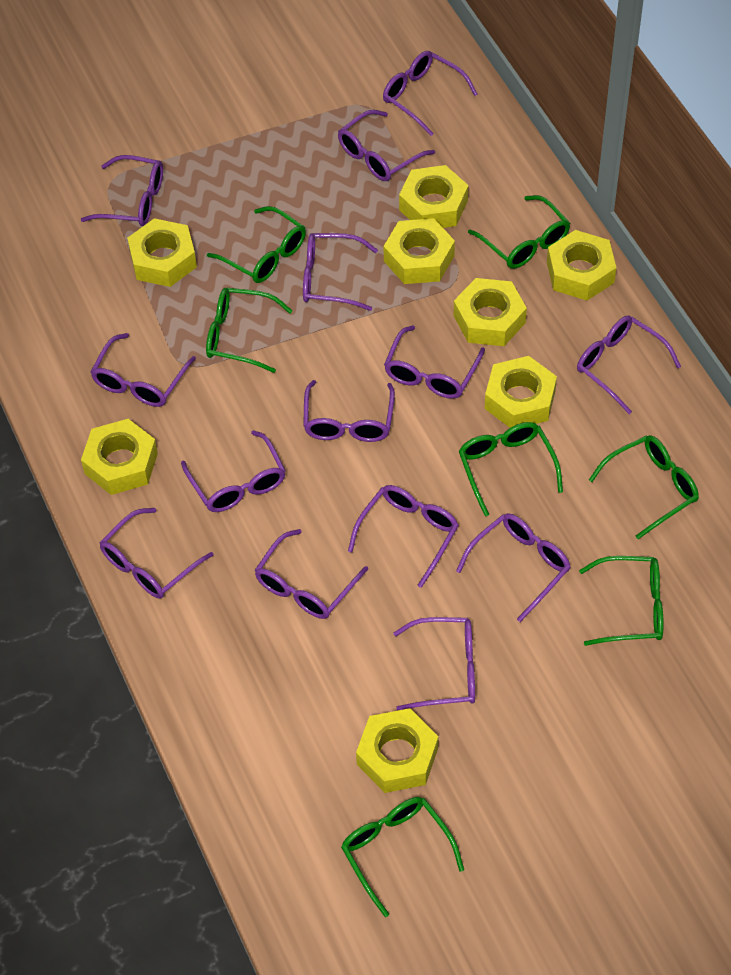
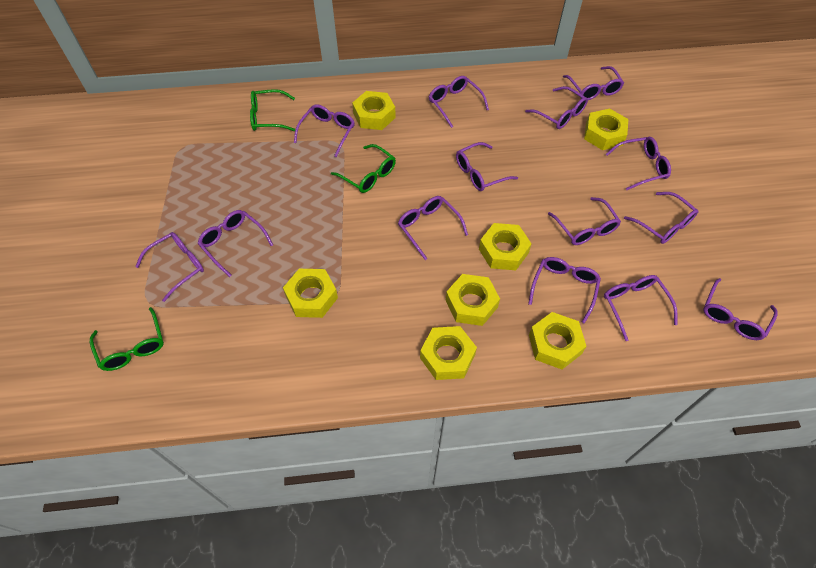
green glasses: [206,288,293,373] [207,206,306,283] [341,797,464,917] [459,422,563,516] [468,195,570,269] [579,556,664,646] [589,435,699,539] = 7 -> [90,307,164,371] [250,89,295,131] [331,144,396,193] = 3
yellow nut: [81,419,158,495] [127,218,197,287] [356,708,438,793] [383,218,455,284] [399,165,468,228] [454,278,527,346] [485,356,557,428] [547,230,616,301] = 8 -> [283,269,338,318] [352,91,396,130] [420,326,477,380] [446,274,500,326] [479,223,532,270] [529,312,586,369] [584,108,628,150] = 7

